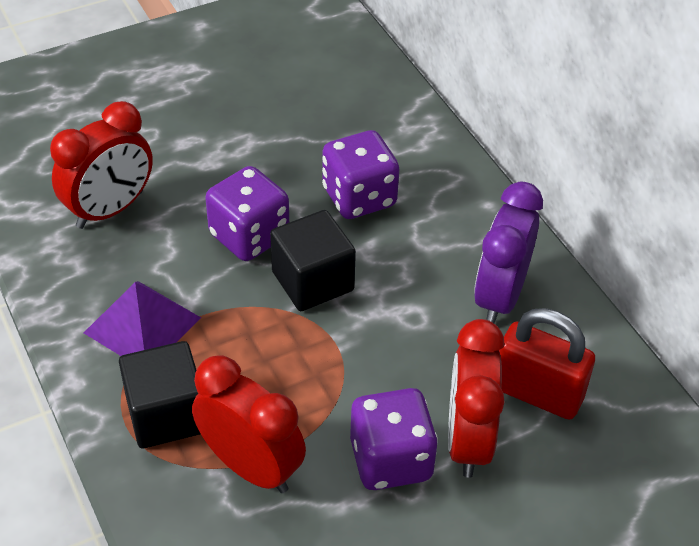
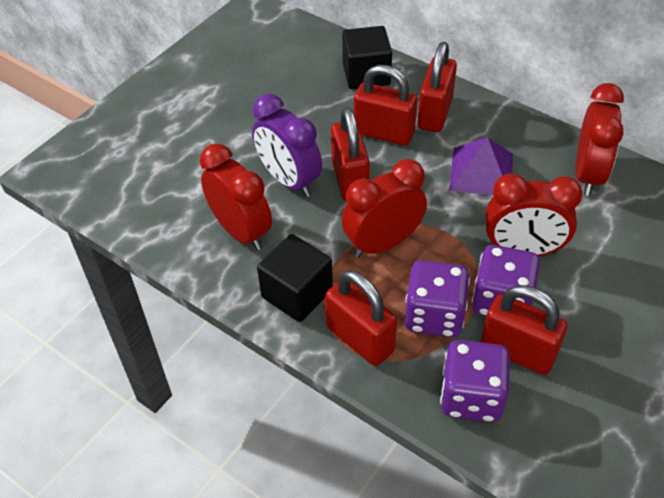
red clock: [50,101,153,229] [192,355,306,493] [448,319,505,478] = 3 -> [200,143,272,250] [342,159,427,258] [486,173,583,256] [576,83,624,196] = 4
red padlock: [499,308,595,420] = 1 -> [325,270,397,366] [331,107,370,201] [354,65,417,146] [418,42,457,132] [481,285,568,375] = 5

